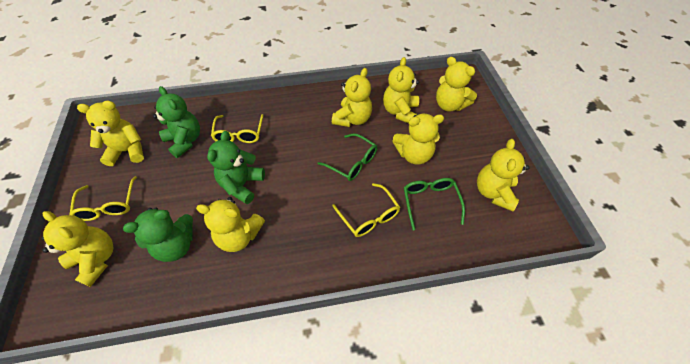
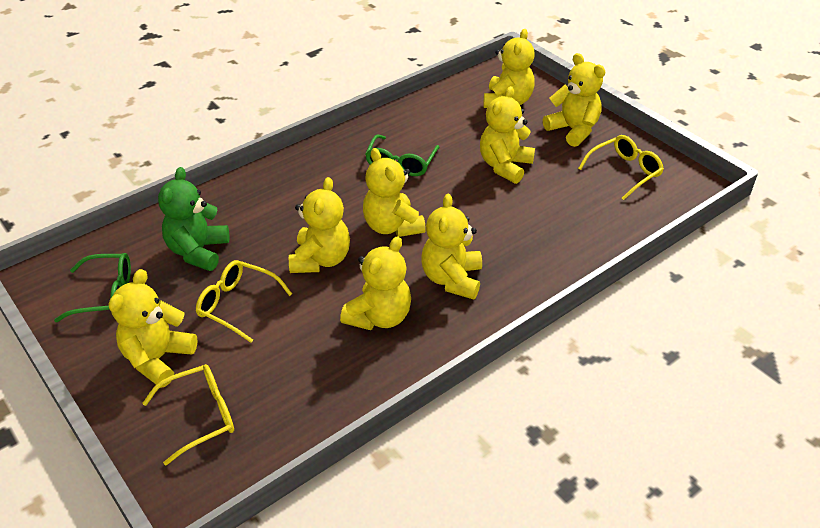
green teddy bear: [123,208,193,262] [153,86,200,158] [207,131,265,204] = 3 -> [158,167,229,271] = 1

